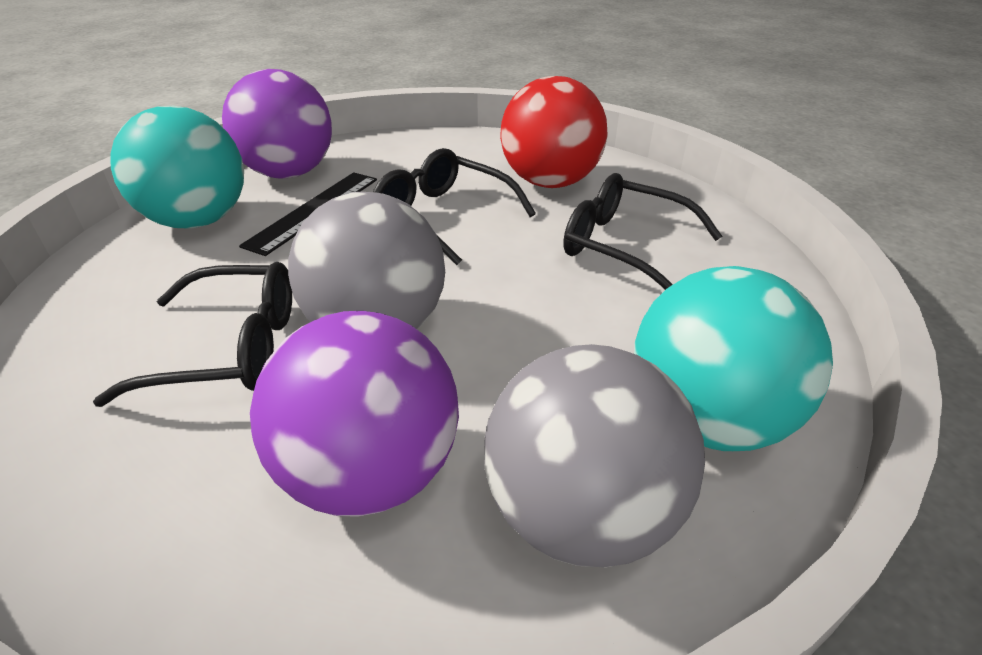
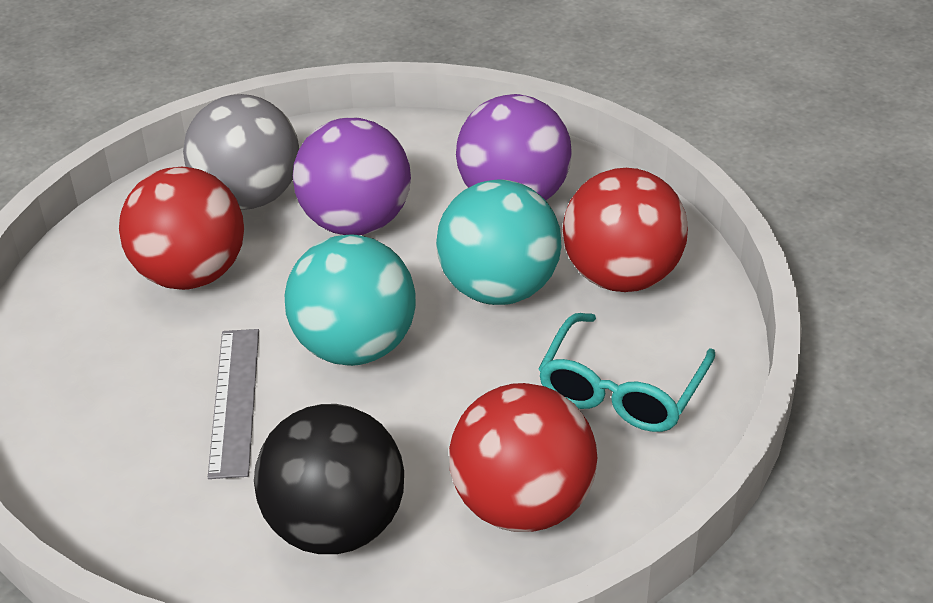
black ball: none = 0 -> [254,404,404,554] = 1
black glasses: [93,262,292,407] [373,148,536,265] [563,173,722,290] = 3 -> none = 0
black ruler: [239,172,377,256] = 1 -> none = 0
grey ball: [288,192,445,329] [484,344,705,567] = 2 -> [183,94,299,210] = 1
grey ruler: none = 0 -> [208,329,259,479] = 1
red ball: [500,76,608,188] = 1 -> [119,167,244,290] [449,383,597,532] [563,168,688,292] = 3
turquoise glasses: none = 0 -> [538,313,715,432] = 1

